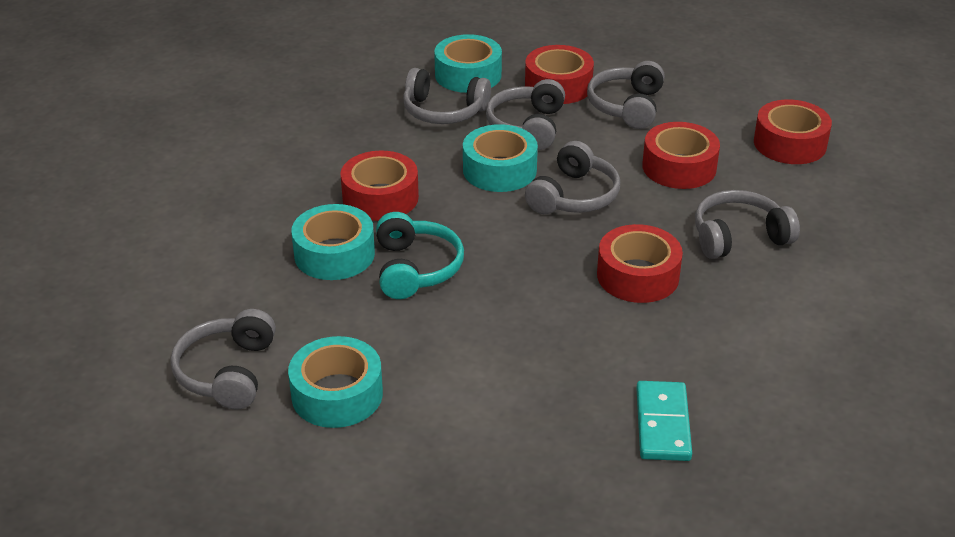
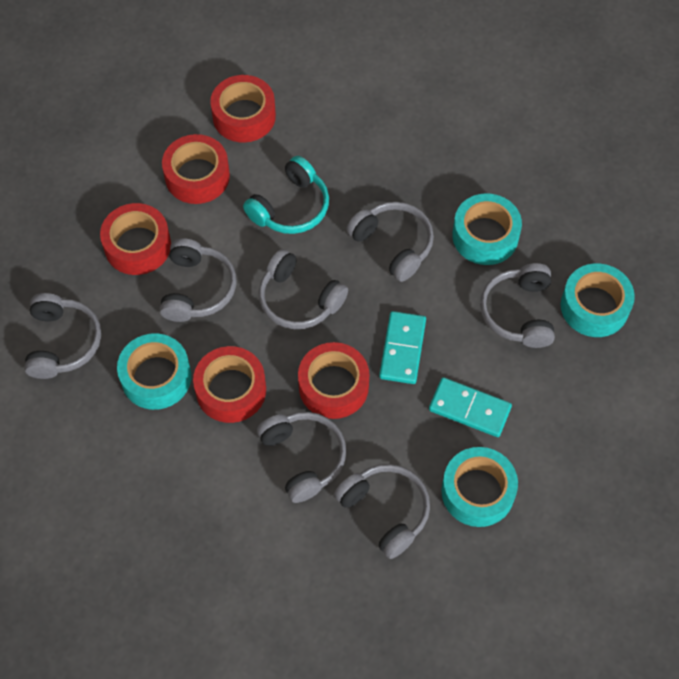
grey headphones: [171,309,276,409] [403,68,491,124] [486,79,565,150] [525,141,620,214] [587,61,665,129] [695,190,800,259] = 6 -> [24,293,101,379] [160,238,236,322] [257,412,346,503] [259,249,348,329] [334,464,430,559] [346,202,434,282] [480,263,555,348] = 7
turquoise domino: [636,381,692,461] = 1 -> [379,311,426,384] [429,377,512,437] = 2

